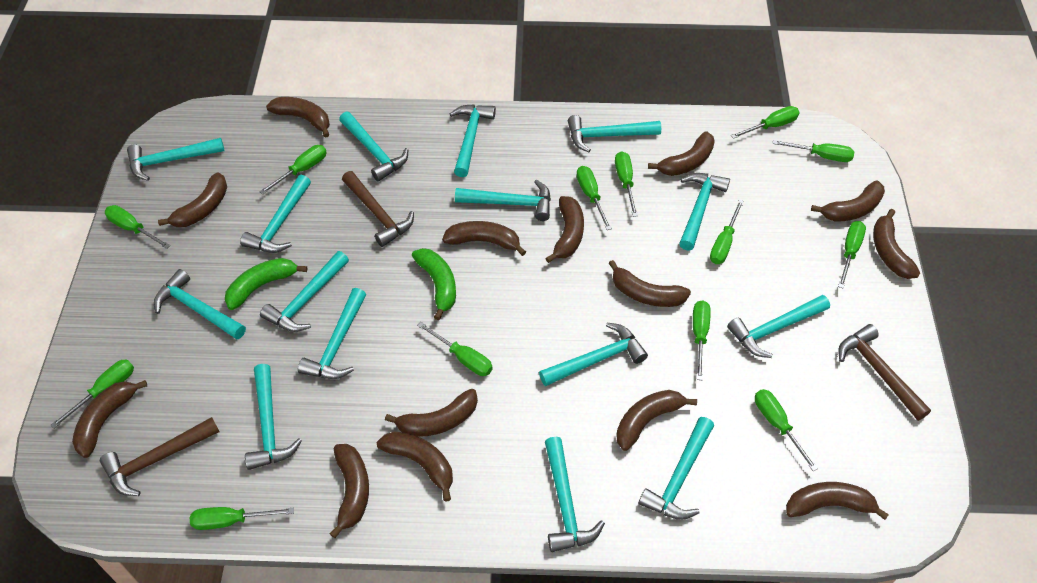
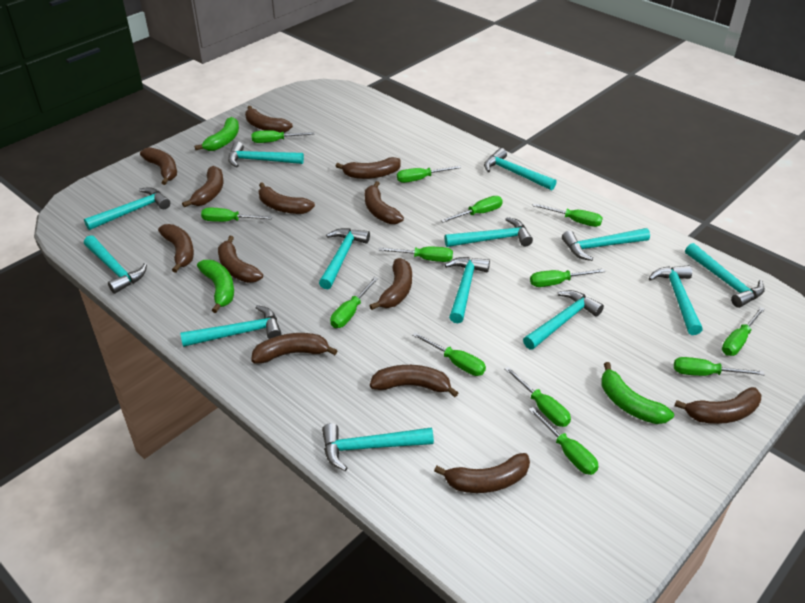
brown banana: [72,380,147,458] [158,172,227,227] [266,97,330,138] [330,444,369,538] [377,432,453,502] [385,389,478,437] [442,221,526,256] [545,196,584,263] [609,260,691,307] [616,390,697,451] [648,131,715,176] [786,482,889,520] [811,180,885,222] [873,209,920,279] = 14 -> [140,147,177,185] [158,224,194,273] [182,166,224,207] [218,236,263,283] [245,106,293,133] [251,333,338,363] [258,182,315,214] [336,157,401,179] [365,181,404,224] [369,258,412,310] [370,365,458,397] [434,453,530,493] [674,387,761,424] = 13
brown hammer: [100,417,220,496] [342,171,414,247] [838,324,931,421] = 3 -> none = 0
green banana: [225,258,307,310] [412,248,456,320] = 2 -> [195,117,239,151] [197,260,234,313] [601,362,674,424] = 3
turquoise hammer: [127,138,225,181] [154,269,246,339] [240,175,311,253] [245,364,302,470] [260,251,349,332] [298,288,366,379] [339,111,408,182] [450,104,496,177] [455,179,551,221] [539,323,648,386] [545,437,605,552] [568,115,661,152] [638,417,714,520] [679,173,730,250] [727,295,830,358] = 15 -> [84,187,170,230] [84,235,147,294] [180,305,282,347] [228,142,304,167] [319,228,370,289] [322,423,434,471] [445,217,533,247] [445,257,490,323] [484,148,557,190] [523,290,604,350] [562,228,650,261] [649,265,703,335] [685,243,765,308] = 13

